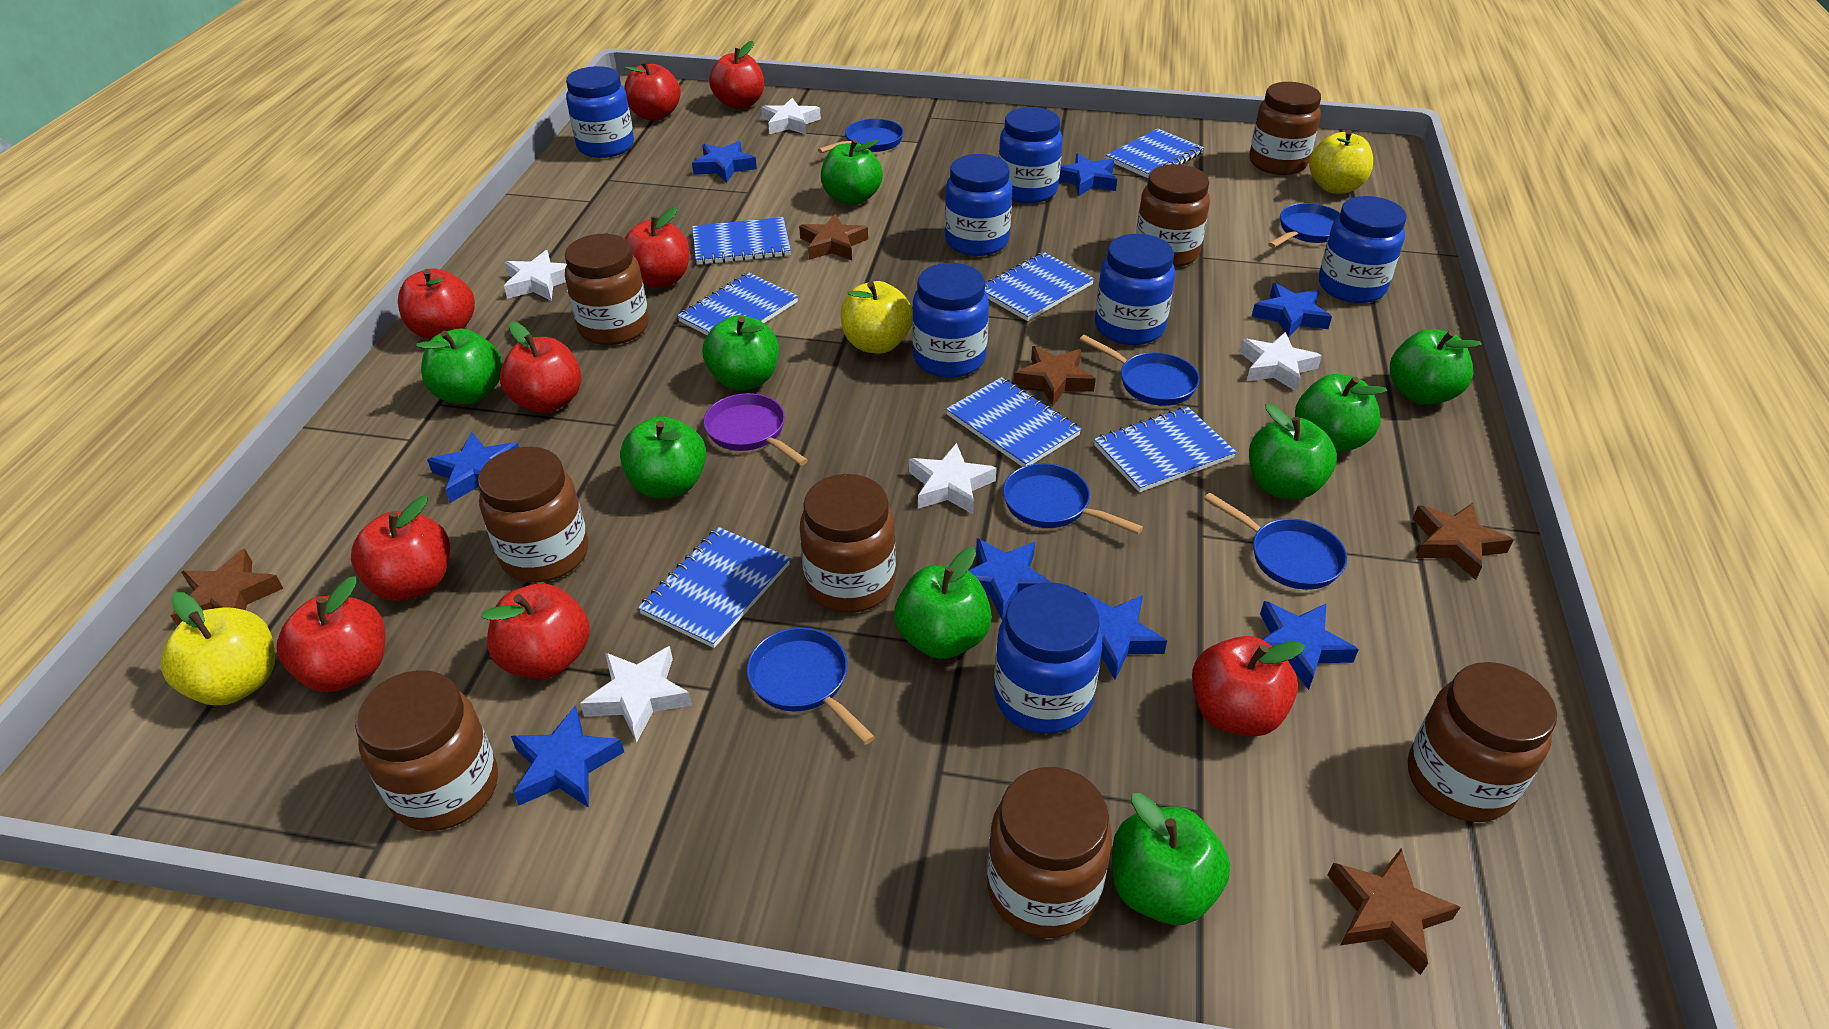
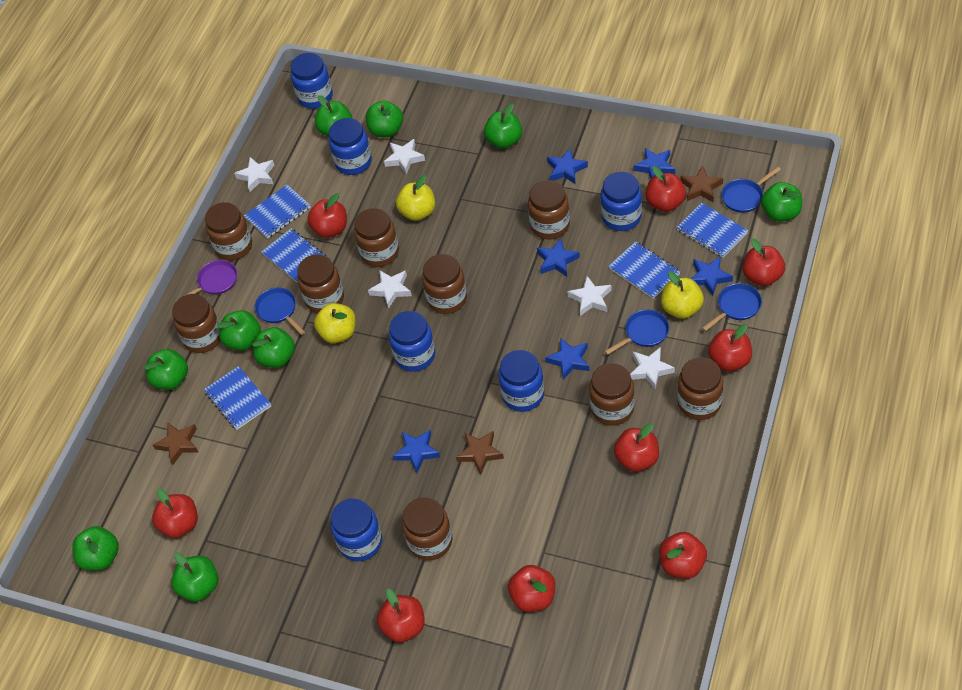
blue jar: [566,66,634,158] [912,263,989,378] [945,154,1012,256] [994,582,1102,734] [998,107,1063,203] [1095,234,1175,345] [1319,196,1407,303] = 7 -> [291,53,333,109] [329,118,372,175] [331,498,382,561] [389,311,435,372] [498,350,544,412] [601,172,642,231] = 6
blue notebook: [638,527,790,648] [677,272,798,335] [692,217,791,265] [946,377,1081,467] [985,252,1094,321] [1094,407,1236,492] [1106,128,1204,178] = 7 -> [204,366,271,430] [244,185,311,238] [261,229,327,283] [609,241,680,299] [677,203,748,258] = 5
blue pan: [747,627,875,745] [818,119,904,153] [1003,463,1143,534] [1080,335,1200,406] [1204,493,1347,590] [1268,203,1340,248] = 6 -> [255,288,305,335] [604,309,669,355] [702,283,762,331] [722,166,781,213] = 4
blue star: [427,432,519,503] [511,706,624,808] [692,141,757,183] [968,538,1052,620] [1059,153,1117,196] [1082,592,1167,680] [1251,283,1332,337] [1260,601,1359,690] = 8 -> [393,430,440,473] [537,238,580,277] [545,337,589,380] [547,149,588,184] [633,148,675,179] [691,256,733,296] = 6
brown jar: [355,670,498,831] [478,447,588,582] [565,234,649,345] [800,474,896,613] [987,767,1112,938] [1136,164,1210,267] [1249,82,1321,175] [1408,662,1557,822] = 8 -> [172,294,221,353] [205,202,252,260] [297,254,344,313] [354,208,399,267] [402,497,452,561] [422,254,467,314] [528,180,570,240] [589,363,634,425] [677,357,723,420] = 9
brown star: [170,548,284,626] [799,214,868,261] [1013,346,1096,407] [1328,848,1461,975] [1413,503,1514,580] = 5 -> [153,423,199,465] [456,431,504,475] [680,166,723,202] = 3

